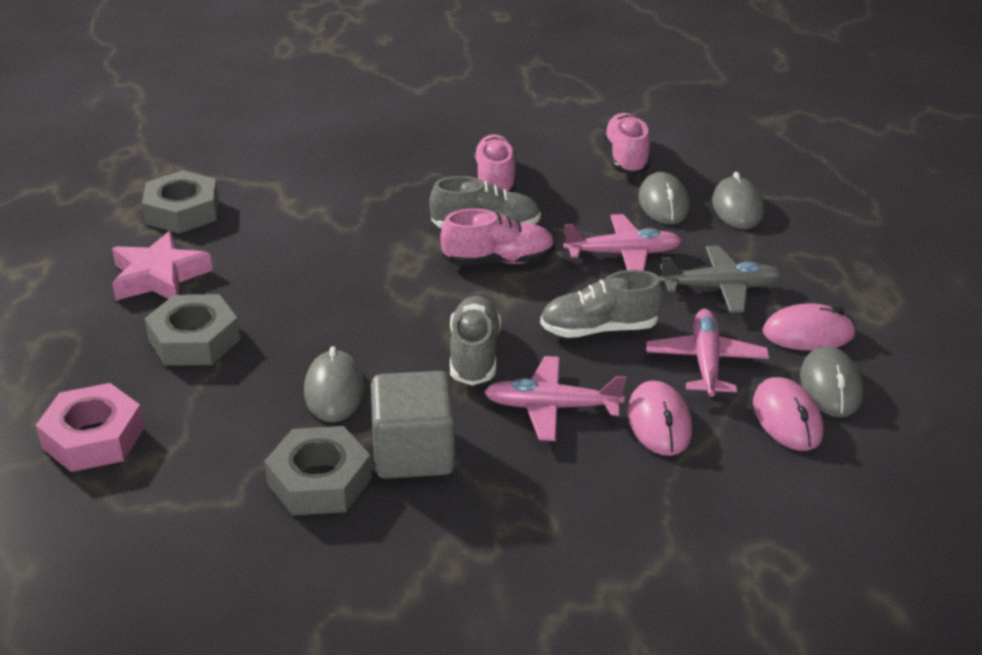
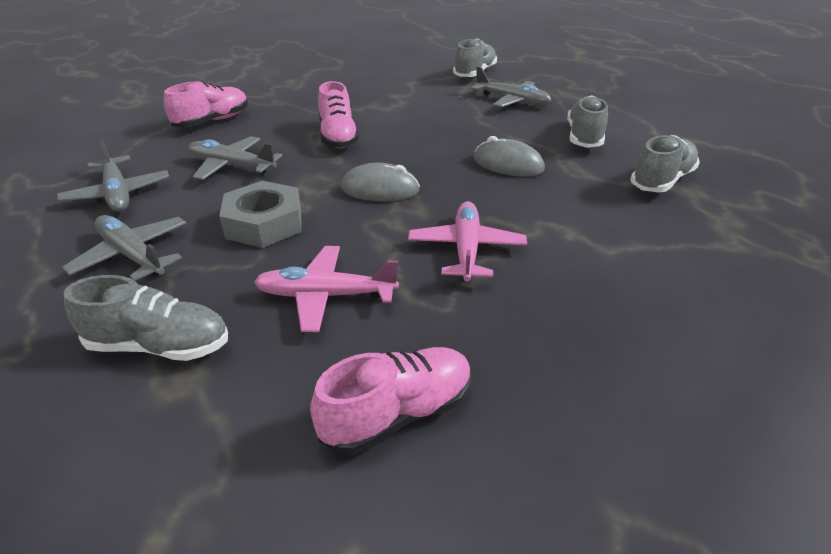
grey cube: [371,371,455,479] = 1 -> none = 0
grey mouse: [304,346,364,422] [639,172,690,225] [712,172,764,229] [800,346,863,417] = 4 -> [341,163,420,201] [474,136,545,177] = 2
grey nut: [142,170,219,234] [144,294,240,366] [264,426,372,515] = 3 -> [219,181,302,248] = 1
grey plane: [659,246,782,313] = 1 -> [57,139,169,212] [62,215,187,281] [188,136,282,180] [471,67,552,107] = 4
grey shoe: [430,176,541,229] [450,296,501,386] [540,270,663,338] = 3 -> [64,275,228,361] [453,39,497,77] [567,96,608,148] [630,135,700,192] = 4
pink mouse: [627,381,692,456] [753,377,823,451] [763,303,856,351] = 3 -> none = 0
pink nut: [36,383,145,472] = 1 -> none = 0
pink plane: [484,356,626,441] [563,214,682,270] [646,309,769,397] = 3 -> [254,246,399,332] [408,201,527,282] = 2
pink star: [112,231,213,300] = 1 -> none = 0

